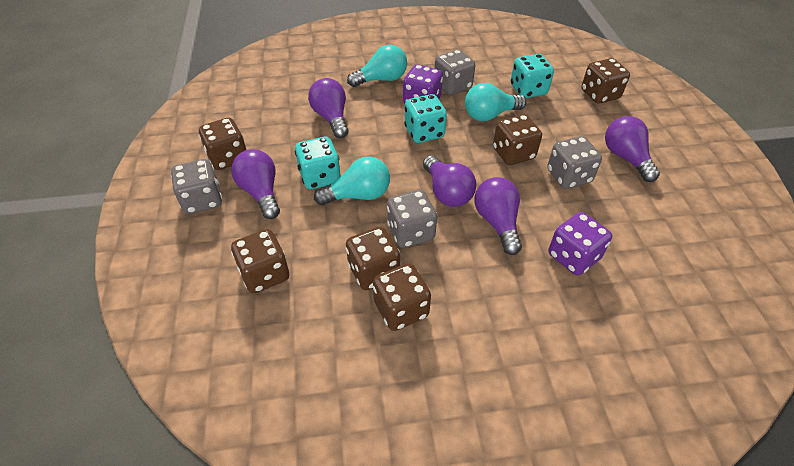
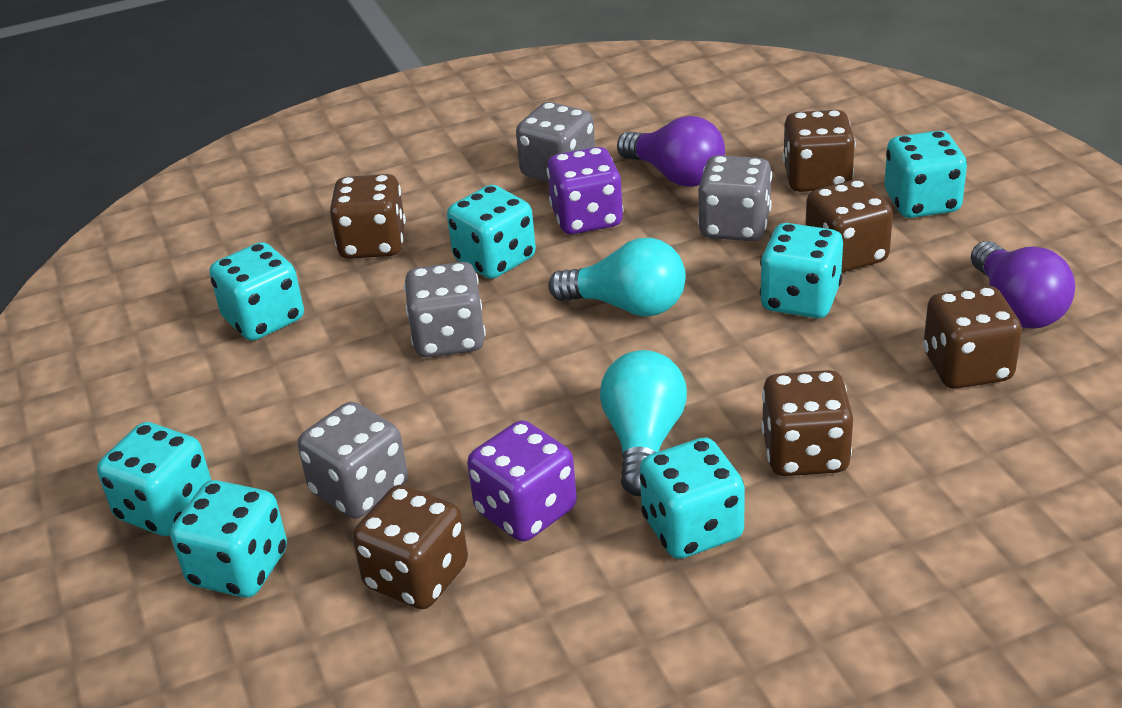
purple light bulb: [231,149,280,219] [308,78,348,138] [423,155,476,207] [474,177,522,255] [605,116,660,182] = 5 -> [617,116,725,187] [971,241,1075,329] = 2
turquoise dice: [295,137,341,189] [404,94,447,143] [511,54,554,98] = 3 -> [97,422,211,536] [170,480,287,597] [209,242,304,341] [447,185,536,279] [640,437,745,559] [760,223,843,318] [884,130,967,218] = 7
turquoise light bulb: [314,157,390,205] [347,45,407,87] [465,83,526,121] = 3 -> [548,238,686,317] [600,350,687,496] = 2

